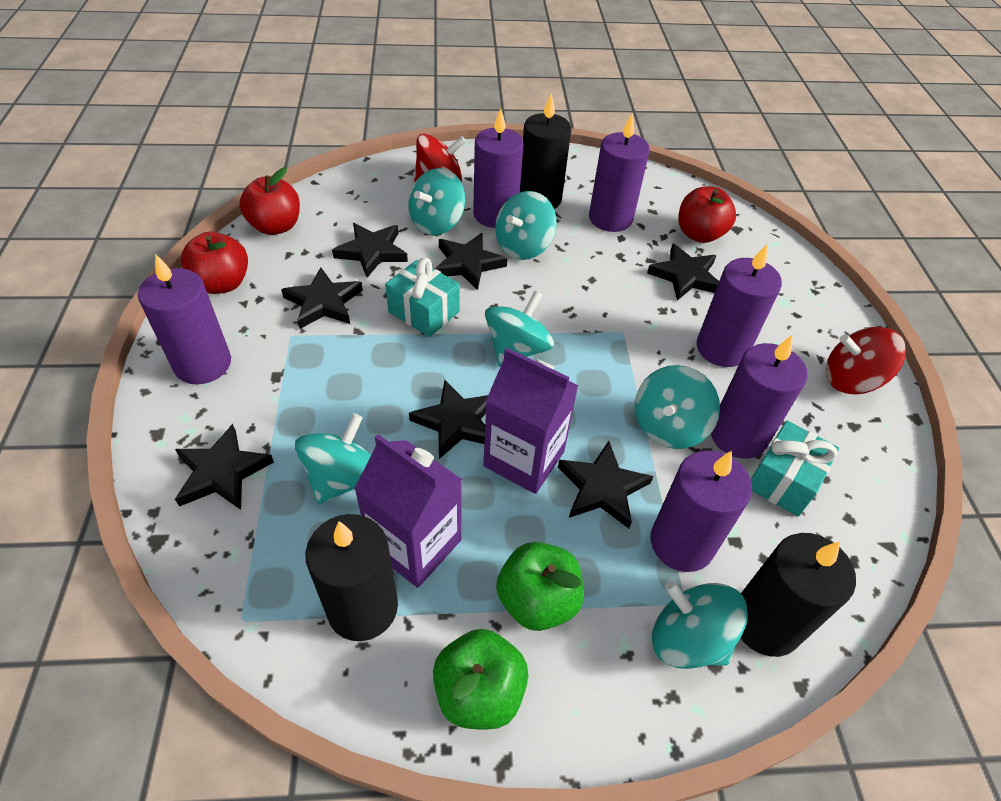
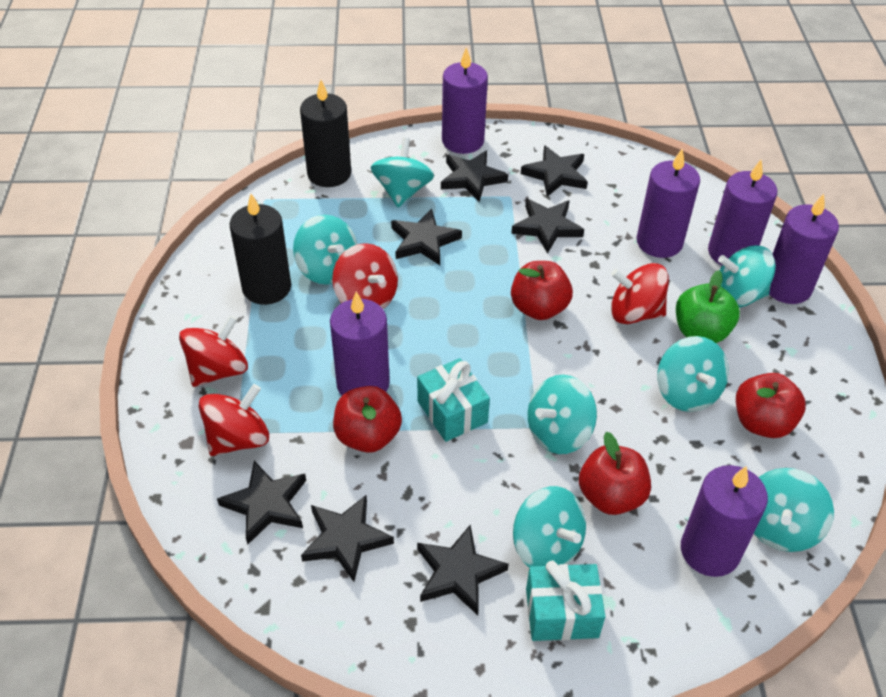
black candle: [305,514,398,641] [520,94,571,209] [741,533,856,657] = 3 -> [229,194,291,305] [300,80,351,187] = 2
green apple: [433,629,528,730] [496,542,584,631] = 2 -> [676,270,740,343] = 1
purple carton: [354,434,462,588] [483,348,579,494] = 2 -> none = 0
red apple: [181,232,248,294] [239,167,300,235] [678,187,736,243] = 3 -> [333,386,402,453] [511,261,573,320] [579,432,651,515] [736,373,806,438] = 4
red spinning top: [414,133,466,182] [826,327,906,394] = 2 -> [179,315,248,387] [199,384,269,456] [332,243,398,309] [611,263,669,324] = 4
turquoise spinning top: [295,413,371,504] [408,168,465,235] [485,291,554,367] [495,191,557,260] [635,365,720,449] [652,581,748,669] = 6 -> [293,215,357,285] [371,138,434,208] [513,486,586,568] [528,375,597,454] [657,336,729,412] [718,245,776,308] [754,468,834,552] = 7

